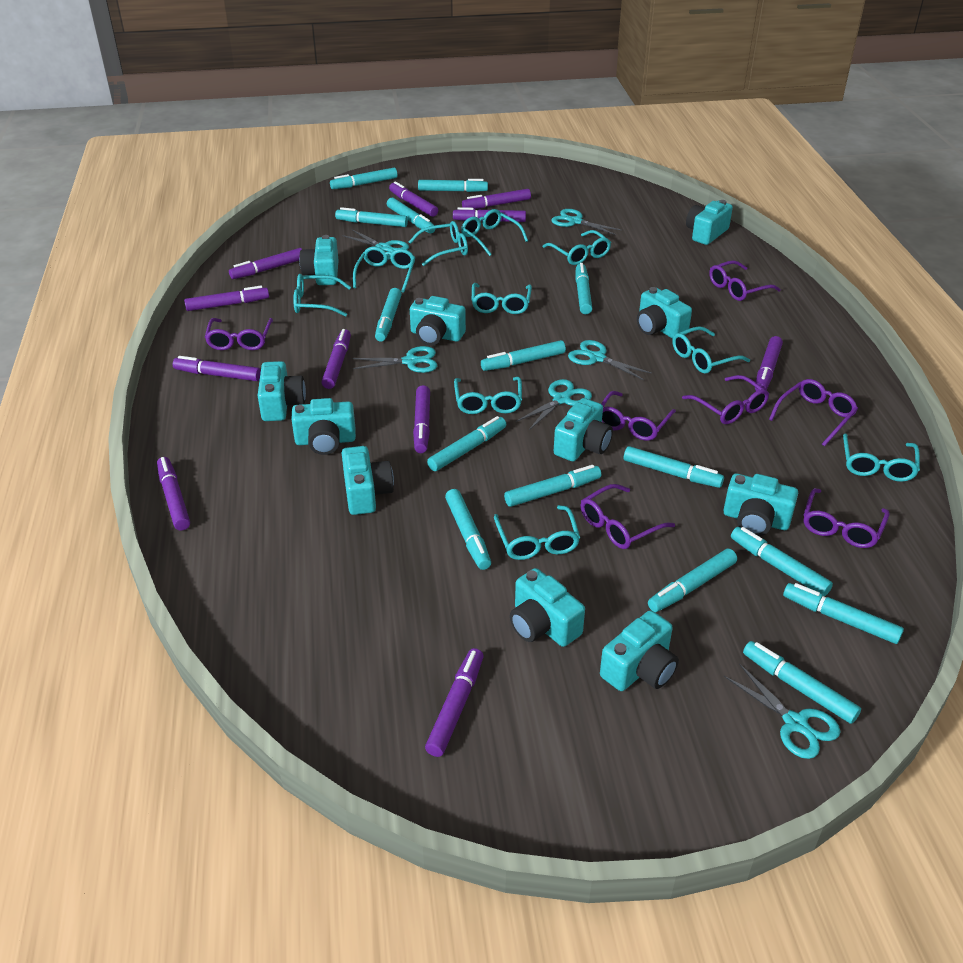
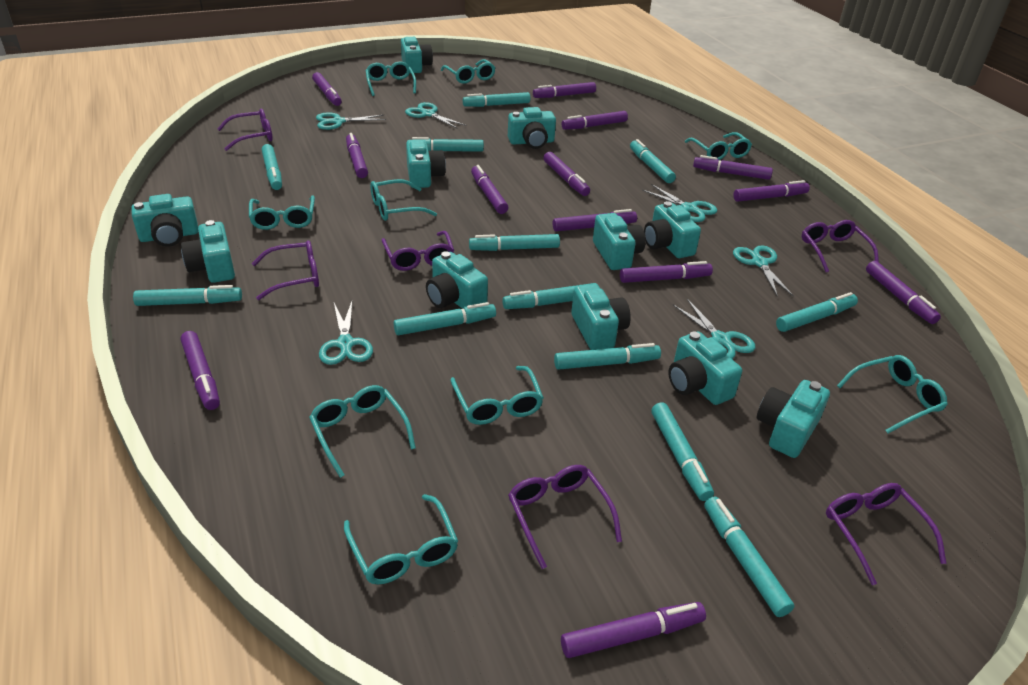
purple glasses: [205,318,273,350] [581,484,675,549] [601,391,676,441] [682,375,769,424] [709,260,781,301] [769,379,858,446] [804,488,889,548] = 7 -> [217,109,273,151] [252,240,319,300] [382,231,454,271] [508,465,622,569] [802,220,879,272] [826,483,947,585] = 6
purple marker: [157,457,190,531] [173,356,261,381] [184,285,269,311] [229,248,303,279] [321,329,351,389] [389,181,438,217] [413,385,430,453] [425,648,484,757] [453,207,526,222] [462,189,531,209] [755,336,783,391] = 11 -> [180,331,220,410] [312,72,342,106] [346,133,368,178] [471,165,508,214] [533,82,596,98] [543,152,590,196] [553,209,637,232] [561,602,706,658] [562,111,628,130] [620,261,713,283] [693,155,773,180] [734,180,810,202] [866,261,941,324] = 13
turquoise glasses: [293,274,351,317] [353,247,415,293] [409,221,468,266] [454,377,522,414] [461,209,528,256] [472,283,532,314] [494,505,580,560] [543,230,611,265] [672,326,750,374] [843,434,920,482] = 10 -> [249,196,315,230] [309,385,416,478] [344,494,458,584] [366,61,416,96] [370,179,437,221] [441,59,495,84] [451,366,544,425] [685,132,752,160] [837,355,948,433] = 9
turquoise marker: [330,168,397,189] [335,207,408,227] [375,288,402,342] [387,198,435,233] [418,179,488,192] [427,416,506,471] [445,489,491,570] [481,340,566,371] [504,465,601,507] [575,263,592,314] [624,446,724,488] [648,549,737,612] [731,527,833,596] [743,641,861,724] [783,583,904,644] = 15 -> [133,285,242,306] [262,144,282,190] [394,302,496,335] [412,137,484,152] [463,92,530,107] [469,234,560,251] [502,283,598,309] [554,343,661,370] [630,139,676,183] [652,402,714,501] [704,497,794,617] [776,292,858,332] = 12

